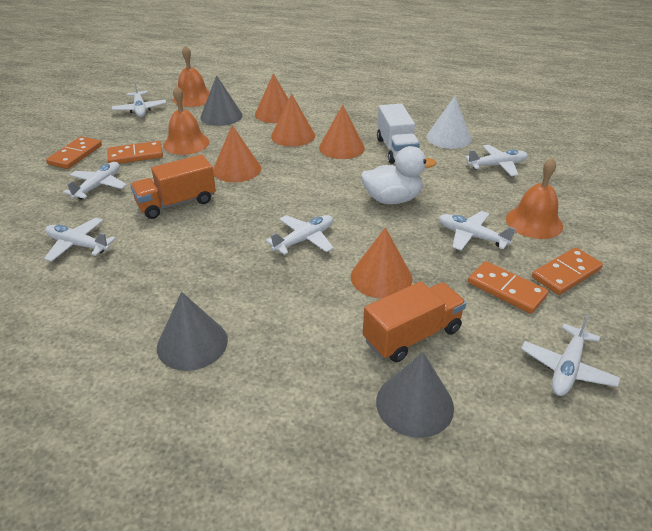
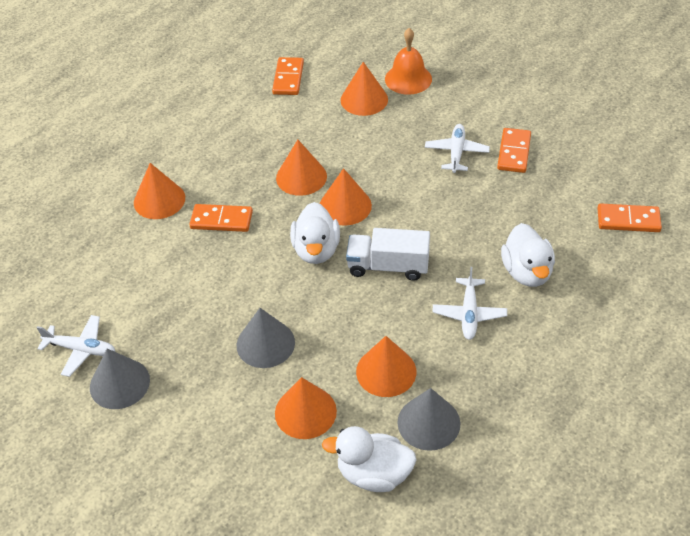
orange bell: [163,86,209,155] [173,45,210,107] [506,158,563,239] = 3 -> [385,28,432,95] = 1
orange cone: [213,125,261,182] [255,73,289,123] [271,94,315,147] [319,105,365,159] [351,227,413,299] = 5 -> [134,163,185,219] [275,377,337,439] [276,140,327,196] [320,168,372,225] [341,62,388,116] [356,336,416,397] = 6
orange truck: [130,155,216,219] [363,281,466,362] = 2 -> none = 0
white cone: [427,96,471,149] = 1 -> none = 0
white duck: [361,146,436,204] = 1 -> [290,202,340,264] [322,426,417,492] [501,223,555,287] = 3
white plane: [44,218,116,262] [63,162,127,200] [112,81,166,117] [266,215,334,255] [438,211,515,251] [465,145,528,176] [521,314,620,396] = 7 -> [37,315,115,377] [425,124,490,173] [432,267,507,340] = 3

